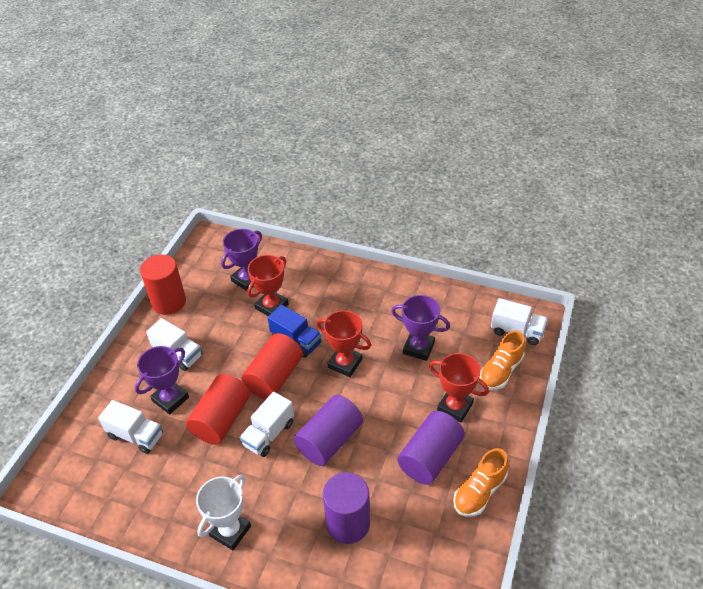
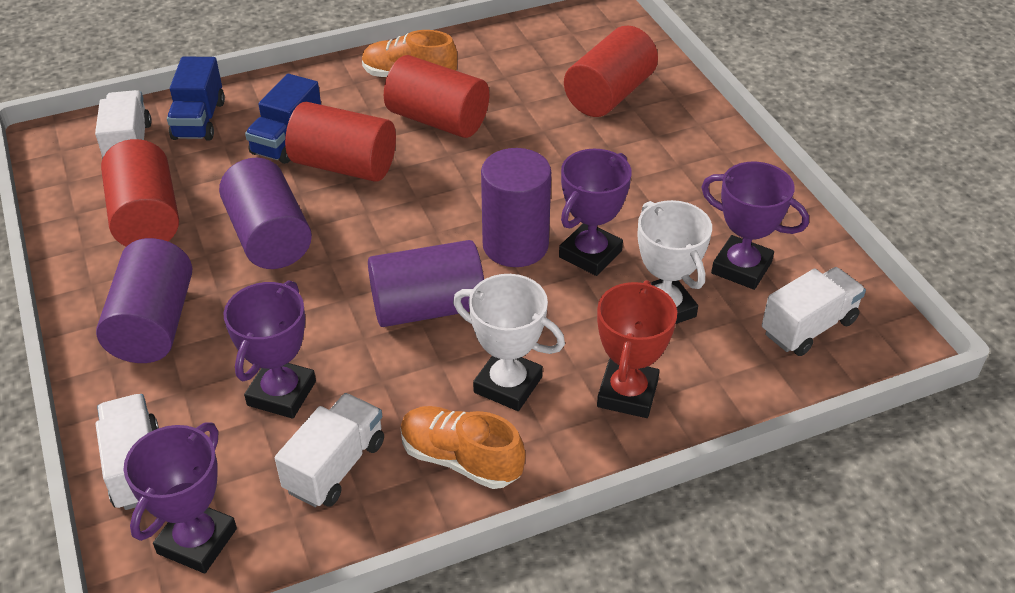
blue truck: [268,305,322,358] = 1 -> [167,56,225,141] [245,74,321,164] = 2
purple cylinder: [294,395,363,466] [323,472,370,544] [397,411,465,485] = 3 -> [96,238,192,363] [219,158,312,269] [368,240,484,327] [481,148,551,267] = 4
purple trophy: [135,346,189,415] [221,229,262,291] [391,295,450,361] = 3 -> [123,422,237,573] [223,280,316,419] [559,149,632,276] [701,162,809,290] = 4
red cylinder: [140,254,186,315] [186,374,250,445] [241,333,303,400] = 3 -> [101,139,179,246] [285,102,396,182] [384,55,489,138] [564,26,658,117] = 4
red trophy: [247,255,289,316] [316,310,371,377] [429,353,489,422] = 3 -> [597,280,677,418] = 1
white trophy: [196,475,251,550] = 1 -> [453,274,565,411] [638,200,712,324] = 2

